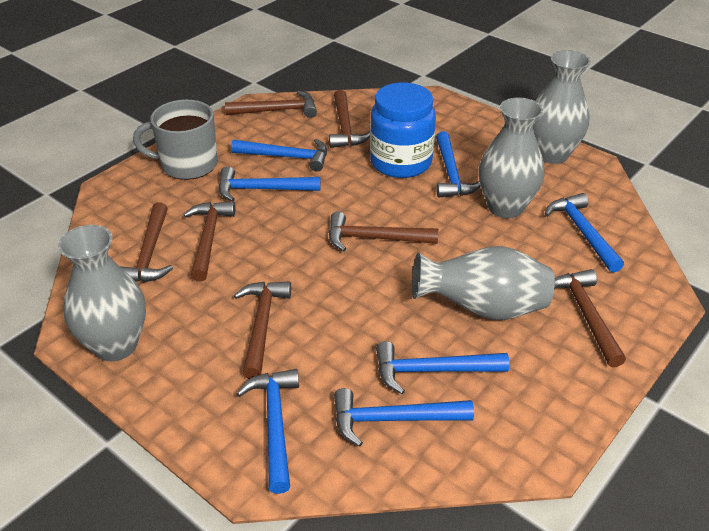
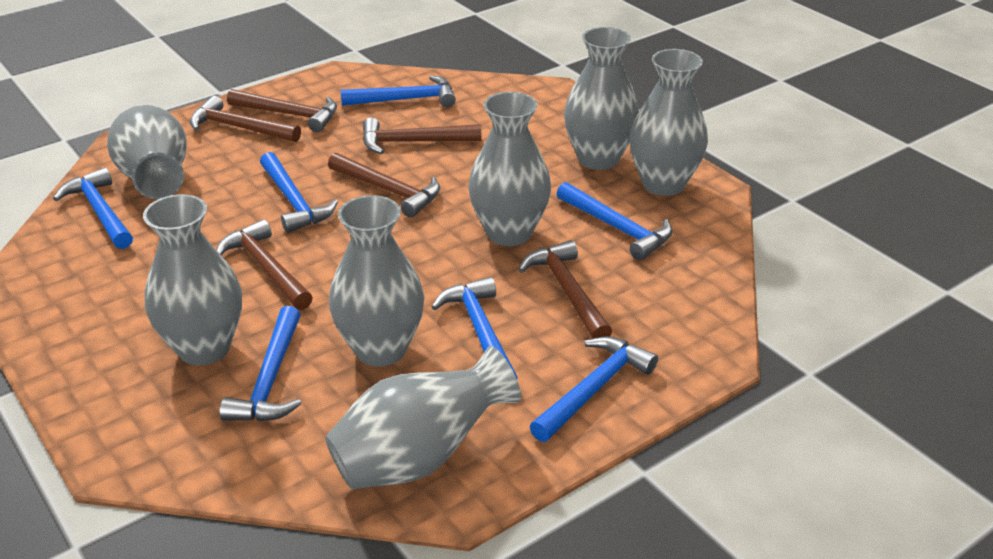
blue jar: [370,83,436,178] = 1 -> none = 0
brown hammer: [120,202,173,282] [183,201,235,281] [225,91,317,118] [234,281,291,379] [329,90,370,148] [329,211,438,251] [555,269,626,367] = 7 -> [190,96,301,142] [216,219,313,310] [227,89,337,132] [328,153,440,217] [363,118,481,154] [518,240,612,339] = 6
grey mug: [133,100,218,180] = 1 -> none = 0
grey vase: [58,225,146,361] [412,246,555,320] [479,97,545,218] [533,50,591,164] = 4 -> [107,105,187,199] [143,194,242,365] [325,346,521,489] [329,195,424,367] [468,92,551,246] [564,27,639,170] [629,49,708,196] = 7

